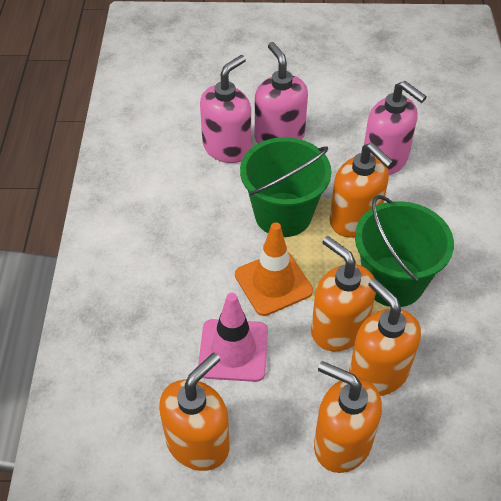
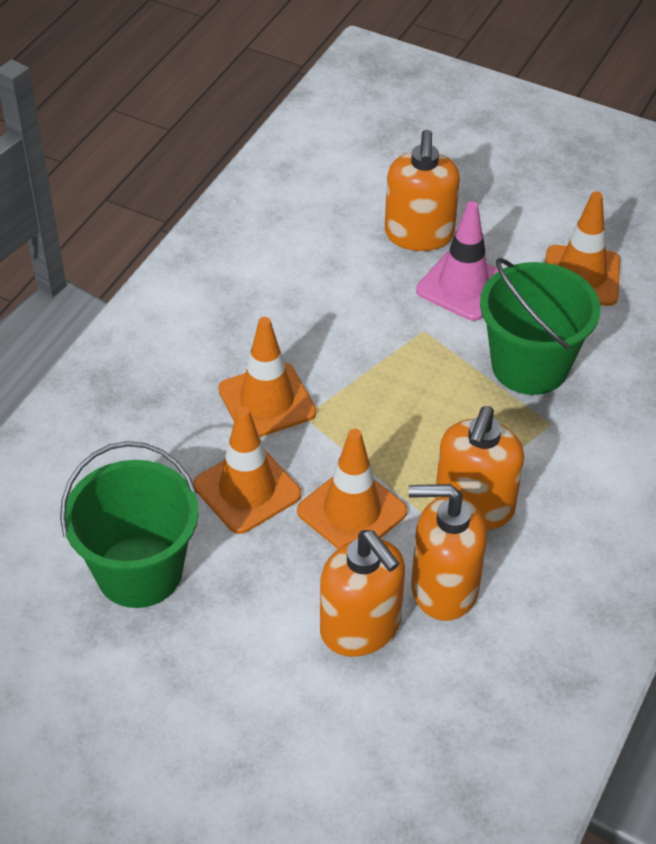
orange soap dispenser: [159,353,230,471] [311,236,376,351] [314,361,382,473] [330,143,394,238] [349,278,421,396] = 5 -> [320,530,405,657] [385,130,460,251] [408,484,487,621] [435,406,524,530] = 4
orange traffic cone: [235,223,313,316] = 1 -> [193,406,301,534] [218,317,316,437] [297,429,407,549] [545,191,620,306] = 4
pink soap dispenser: [200,55,251,163] [255,42,308,143] [364,81,427,175] = 3 -> none = 0

